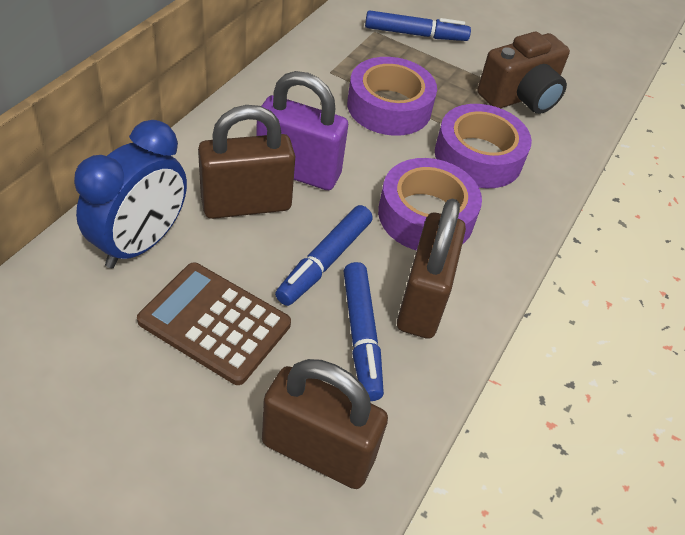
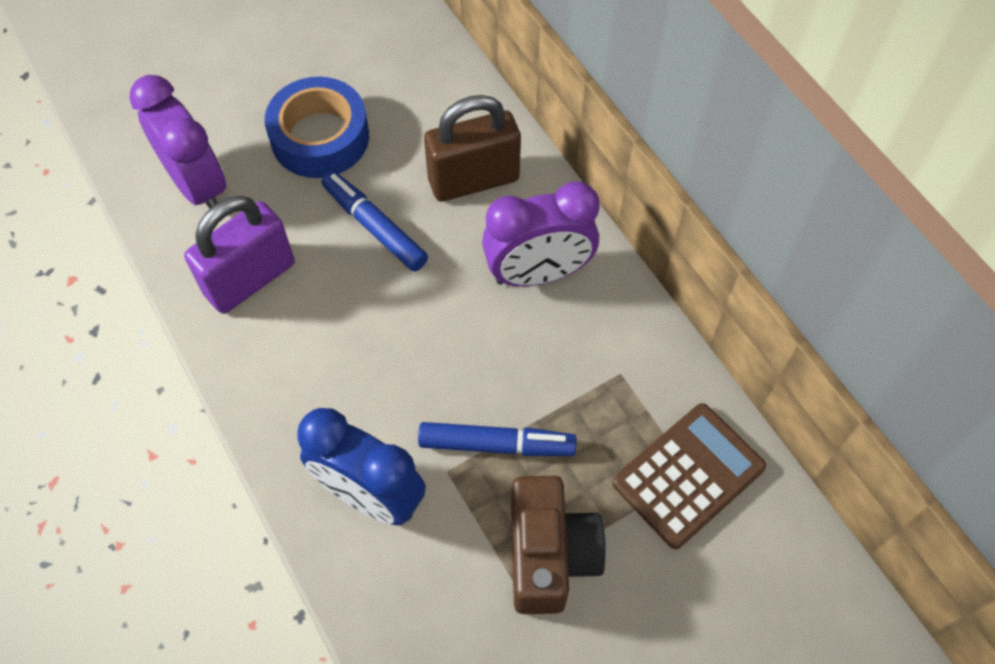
blue marker: [275,205,373,306] [343,262,384,401] [365,10,471,41] = 3 -> [322,171,428,271] [418,422,577,456] = 2
blue tape: none = 0 -> [265,77,369,178] = 1
brown padlock: [198,105,295,219] [262,359,388,489] [397,199,466,339] = 3 -> [424,95,521,201] = 1
purple clock: none = 0 -> [129,75,226,209] [482,181,600,286] = 2
purple tape: [347,57,437,136] [378,158,482,250] [435,104,532,188] = 3 -> none = 0

